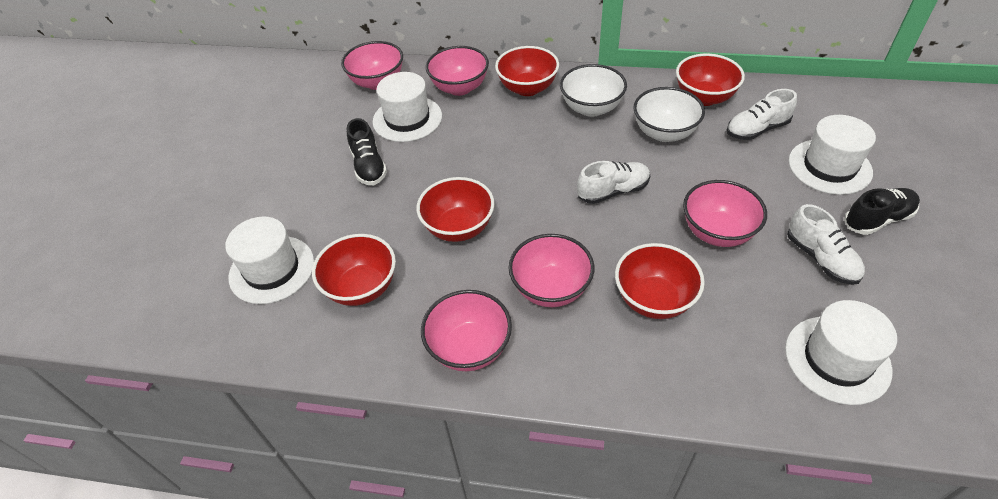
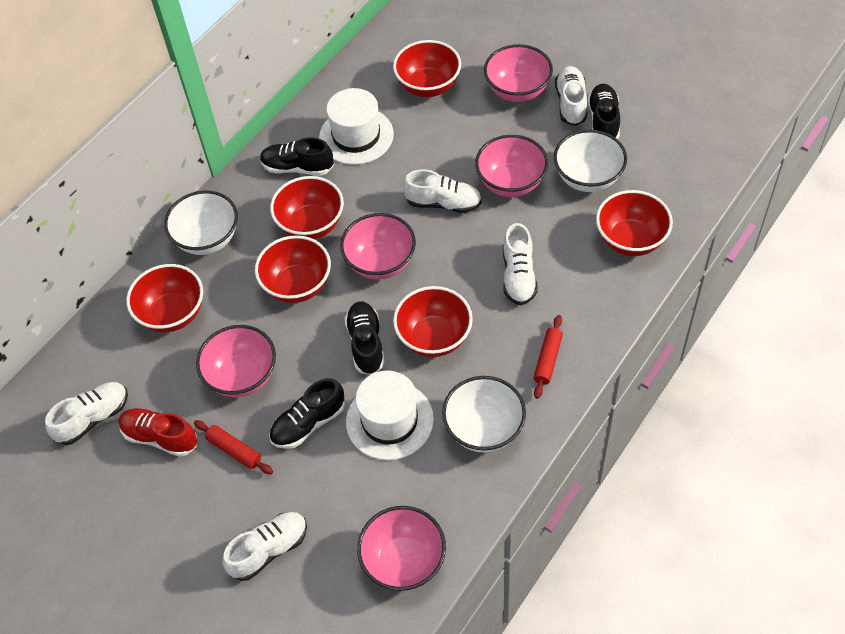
black shoe: [347,118,387,185] [844,188,920,235] = 2 -> [260,138,334,176] [269,378,345,449] [345,302,385,375] [588,84,620,139] = 4
red bowl: [312,234,396,306] [416,177,495,242] [495,46,559,96] [615,243,705,319] [676,54,745,106] = 5 -> [126,264,203,332] [255,235,331,303] [270,176,344,239] [393,40,461,97] [393,286,473,357] [596,190,673,256] = 6
red rolling pin: none = 0 -> [194,420,273,474] [533,315,563,399] = 2
red shoe: none = 0 -> [118,408,197,457] = 1
white bowl: [560,64,627,117] [633,87,705,142] = 2 -> [164,191,238,255] [442,376,526,453] [554,130,627,192] = 3
white hat: [225,217,314,304] [373,72,442,142] [785,300,897,405] [789,115,876,195] = 4 -> [319,88,394,165] [346,371,434,460] = 2
white shoe: [577,161,650,204] [726,89,797,140] [787,204,865,285] = 3 -> [45,382,128,445] [223,512,307,581] [403,170,482,213] [503,223,538,306] [555,66,587,126] = 5

